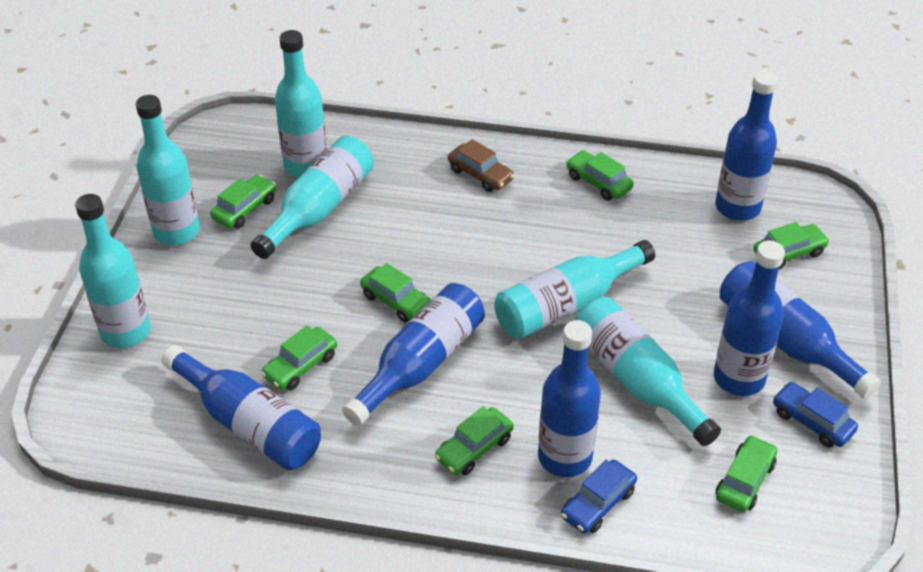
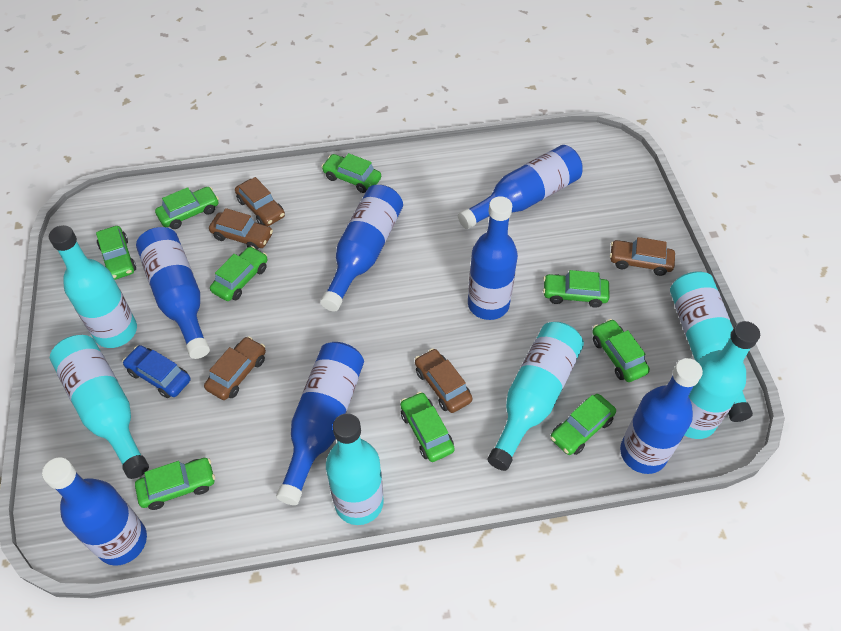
blue bottle: [162,345,321,470] [342,283,485,426] [538,320,601,477] [714,241,785,396] [715,71,778,221] [720,261,881,399] = 6 -> [42,457,147,566] [136,227,210,359] [276,342,364,505] [320,185,403,311] [458,145,583,229] [468,196,518,320] [620,358,703,474] = 7
blue car: [561,460,637,534] [773,382,858,448] = 2 -> [122,345,191,398] = 1
brown car: [448,139,515,192] = 1 -> [204,336,266,400] [209,208,273,250] [235,177,285,226] [415,348,472,413] [610,237,675,276] = 5
green car: [210,175,276,229] [261,325,337,390] [360,263,431,323] [434,406,514,475] [566,150,634,201] [715,435,777,512] [754,222,830,269] = 7 -> [96,226,136,280] [135,458,215,510] [155,187,219,229] [210,246,268,301] [321,153,381,193] [400,392,455,462] [543,270,610,308] [550,394,616,455] [592,319,650,382] = 9

